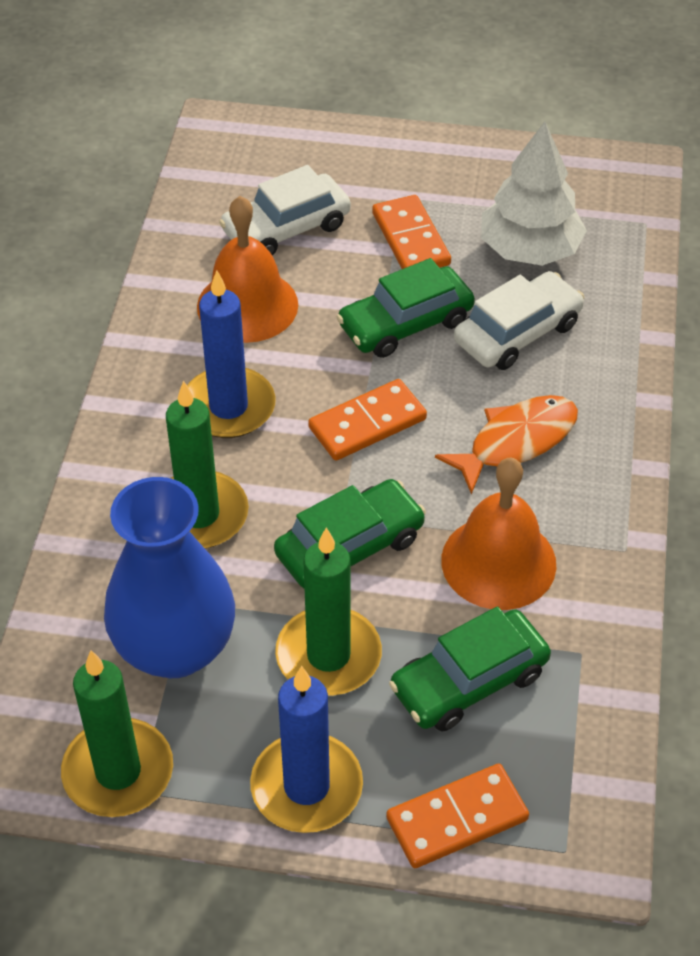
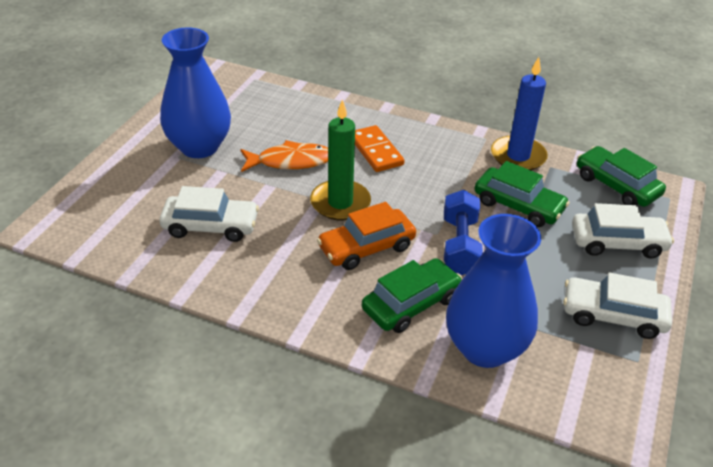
blue candle: [187,270,275,438] [250,666,363,833] = 2 -> [491,57,548,170] = 1
blue dumbbell: none = 0 -> [444,190,483,275] = 1
blue vase: [104,477,235,678] = 1 -> [160,27,231,158] [446,214,541,368] = 2
green candle: [61,650,173,817] [166,380,249,549] [275,527,382,696] = 3 -> [310,99,371,221] = 1
orange bell: [197,196,298,343] [441,458,556,610] = 2 -> none = 0
orange car: none = 0 -> [317,202,416,270] = 1
orange domino: [308,379,427,461] [372,195,451,269] [386,764,529,868] = 3 -> [355,125,405,172] = 1
white car: [219,165,351,256] [454,271,584,370] = 2 -> [160,186,259,242] [563,272,672,339] [572,203,674,259] = 3
white tree: [481,122,587,266] = 1 -> none = 0

